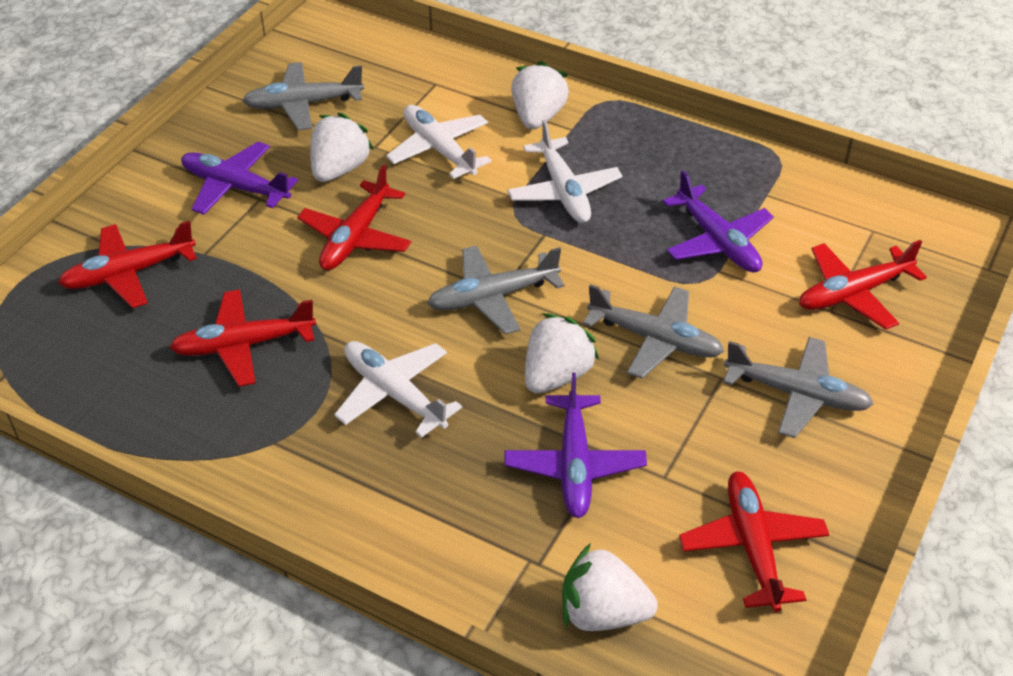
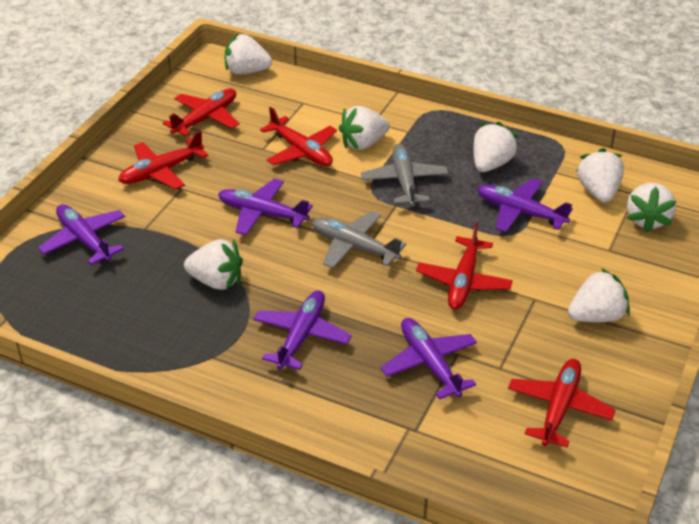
grey plane: [242,62,364,130] [427,245,564,334] [583,284,724,379] [723,337,873,438] = 4 -> [312,211,406,268] [361,144,448,206] = 2
purple plane: [181,142,298,215] [505,372,647,518] [663,170,774,272] = 3 -> [38,204,125,265] [218,179,313,235] [253,291,352,370] [381,318,477,399] [477,179,573,232] = 5
white plane: [334,341,462,438] [386,105,492,179] [507,120,622,223] = 3 -> none = 0
white strawberry: [310,113,374,182] [511,61,569,129] [525,313,599,394] [562,543,658,631] = 4 -> [184,239,243,290] [225,34,272,75] [339,106,390,150] [473,122,518,172] [568,268,630,322] [576,148,624,203] [627,183,676,233] = 7

